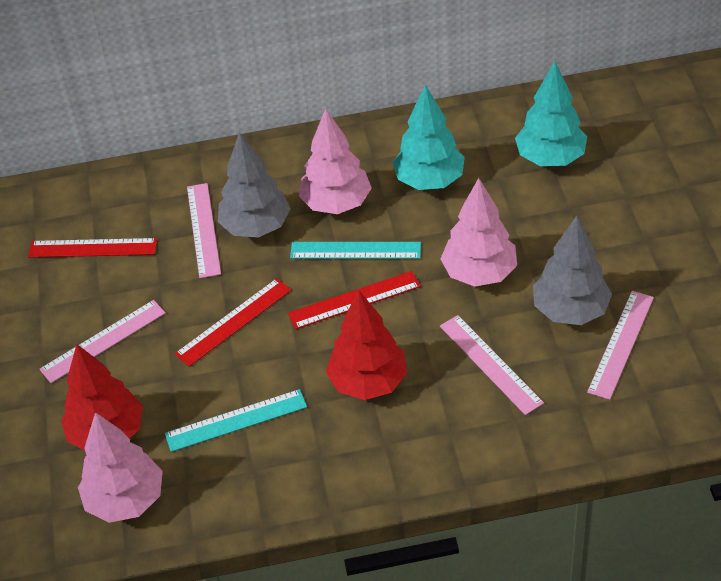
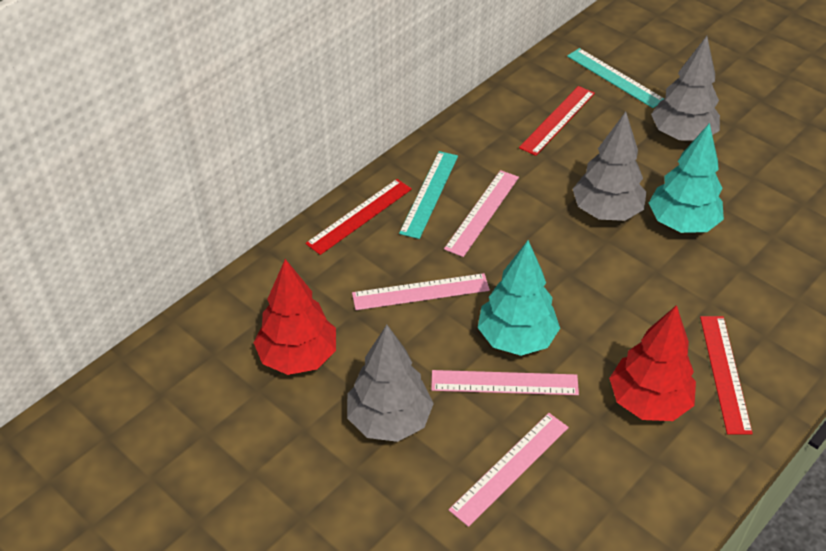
grey tree: [218,132,291,238] [533,216,612,325] = 2 -> [347,325,434,442] [573,112,646,221] [651,36,720,141] = 3
pink tree: [78,412,163,523] [299,108,372,214] [440,178,517,287] = 3 -> none = 0

